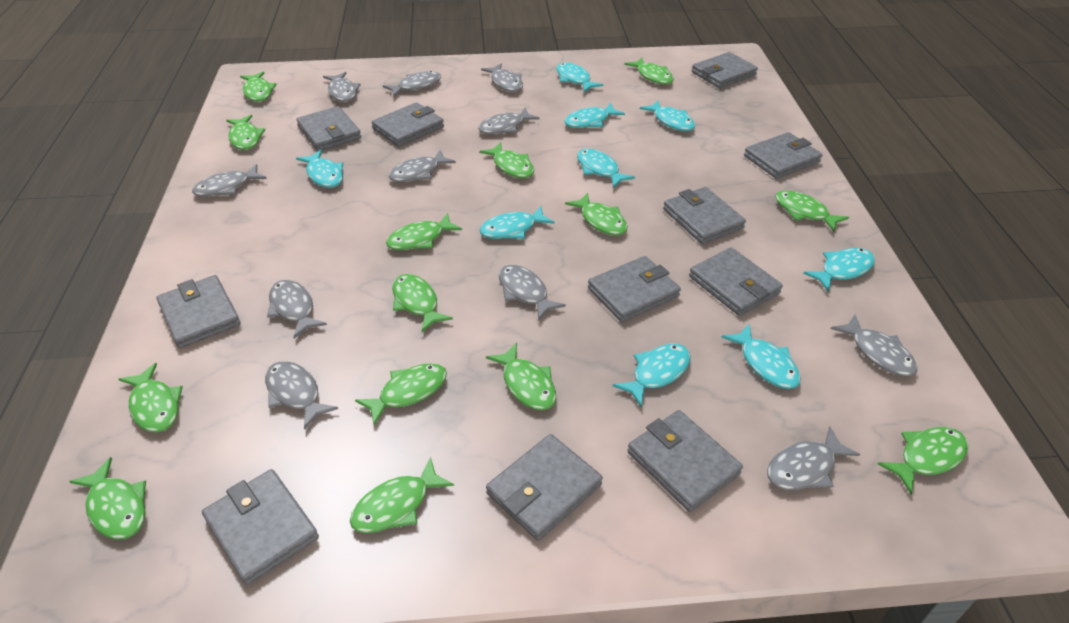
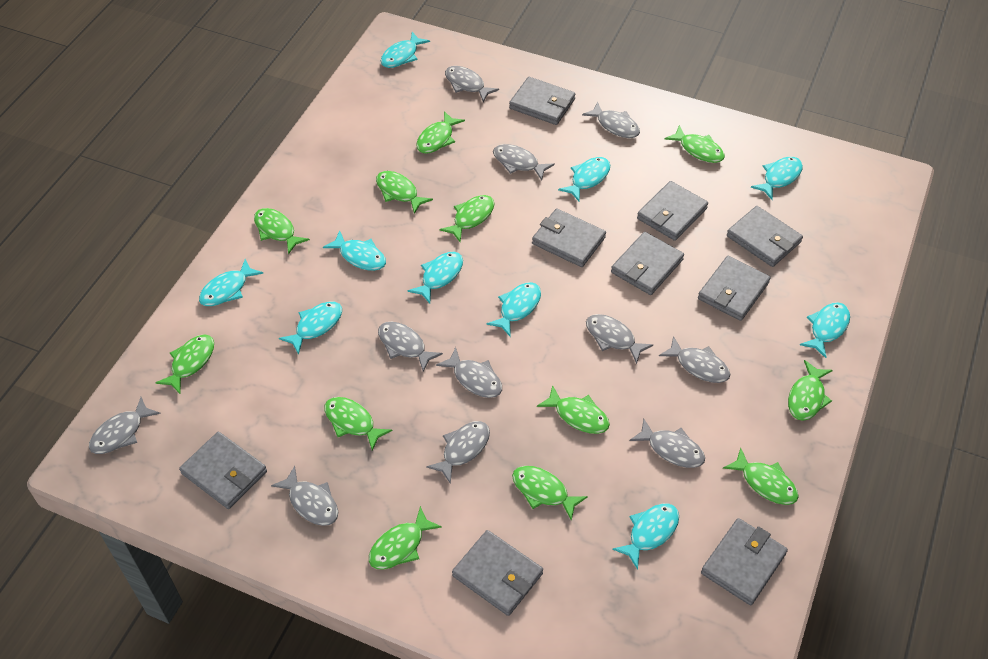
green fish: [69,457,146,540] [118,363,183,433] [226,115,265,150] [240,72,277,102] [350,457,454,533] [355,363,447,425] [386,213,462,250] [392,274,453,332] [479,142,534,178] [486,343,556,410] [565,193,628,236] [624,58,674,84] [775,190,849,232] [878,427,968,494] = 14 -> [156,334,214,394] [254,208,310,255] [324,397,392,451] [369,506,442,570] [376,171,433,214] [416,111,465,154] [439,195,494,242] [512,466,588,521] [537,385,610,434] [665,125,725,163] [723,448,799,505] [788,360,833,421] = 12
grey wallet: [156,275,241,349] [202,469,319,585] [296,106,361,151] [372,102,444,147] [486,434,603,541] [588,256,681,322] [627,410,743,512] [663,187,746,244] [689,247,783,316] [692,52,758,88] [744,132,822,179] = 11 -> [179,432,267,509] [452,530,543,616] [509,77,575,125] [532,209,606,267] [611,232,684,295] [637,181,708,241] [698,256,771,321] [701,518,788,605] [727,206,803,267] = 9
turquoise fish: [296,150,343,188] [480,206,555,239] [556,63,603,92] [564,102,625,128] [577,149,635,188] [613,344,691,407] [640,100,695,131] [721,324,801,389] [803,248,875,291] = 9 -> [199,259,263,306] [279,302,342,355] [323,230,386,271] [381,32,430,68] [408,252,463,303] [487,282,541,336] [558,157,610,201] [612,503,679,570] [751,157,803,200] [800,302,850,358] = 10

